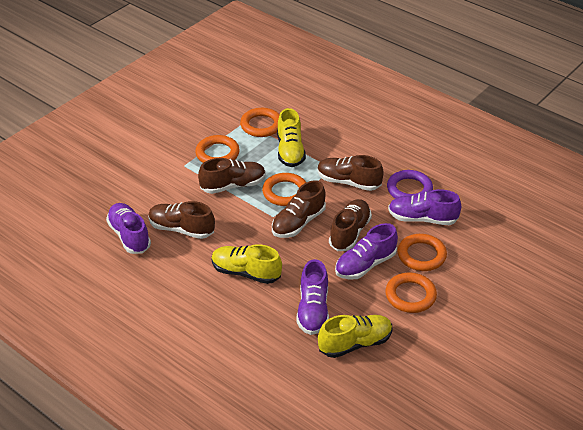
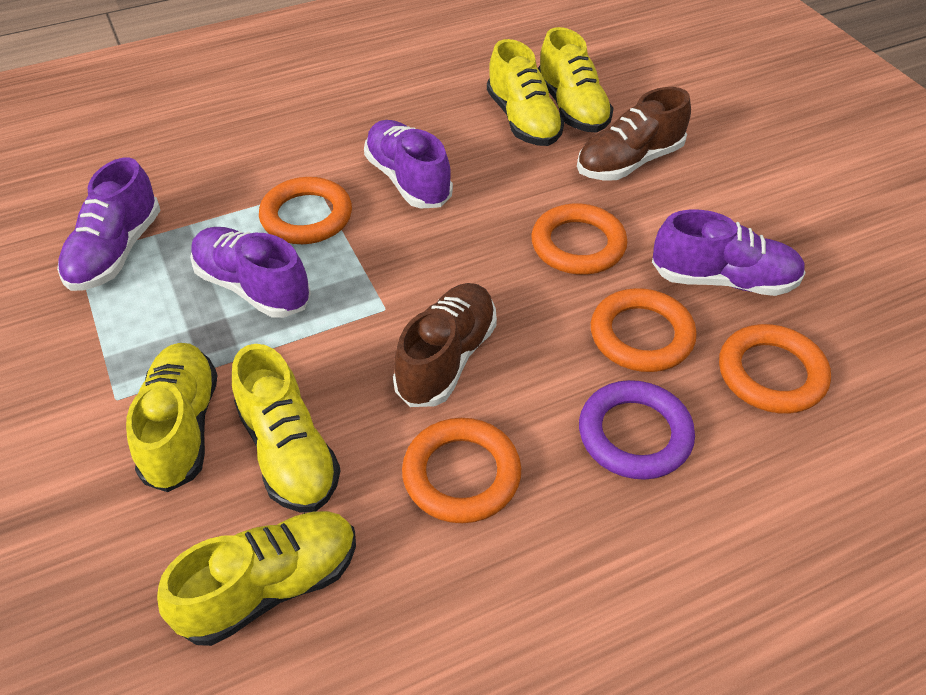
brown shoe: [148,201,215,239] [198,158,266,194] [272,180,326,238] [318,155,383,191] [329,199,372,251] = 5 -> [393,283,497,407] [577,87,691,180] = 2
yellow shoe: [212,244,282,284] [277,108,306,167] [318,315,392,358] = 3 -> [126,343,217,492] [157,511,356,646] [232,344,341,513] [487,39,564,146] [538,27,614,132] = 5

